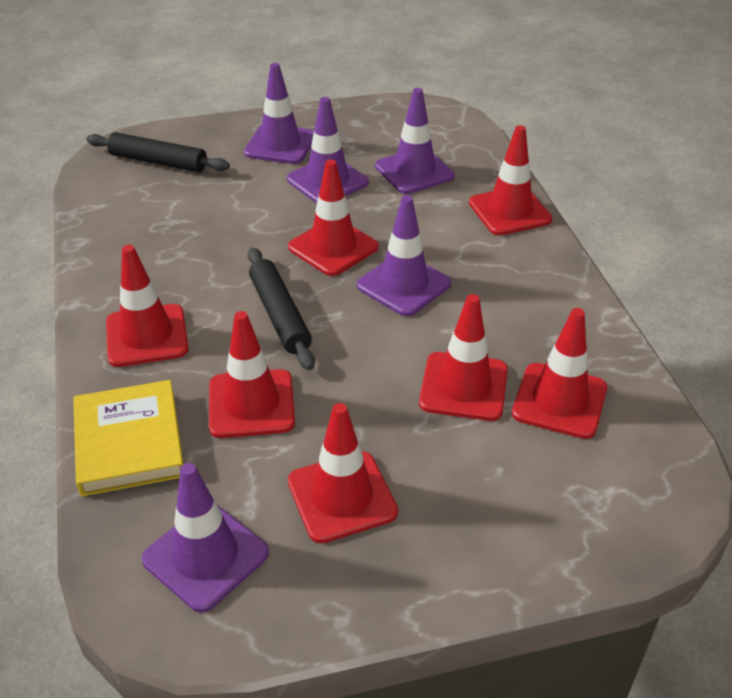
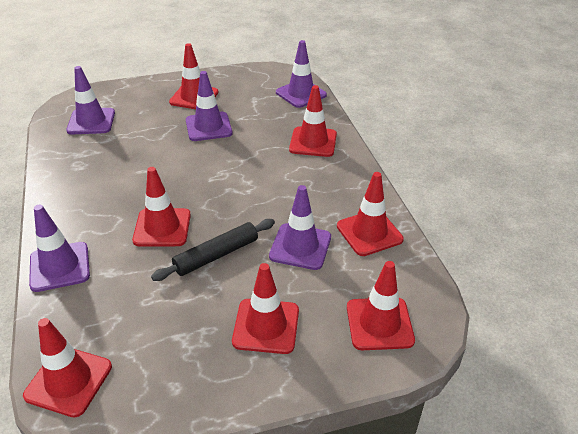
black rolling pin: [86,132,230,172] [247,247,315,370] = 2 -> [151,219,275,281] = 1
yellow book: [73,380,183,497] = 1 -> none = 0

